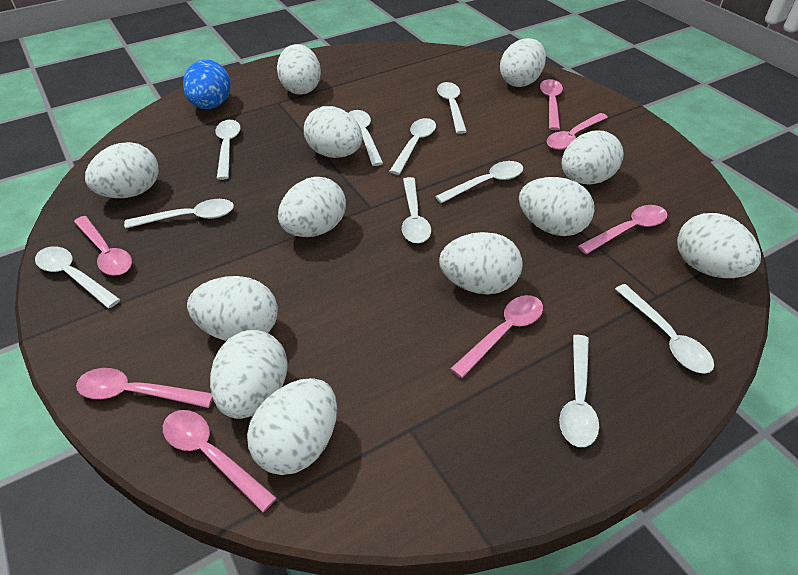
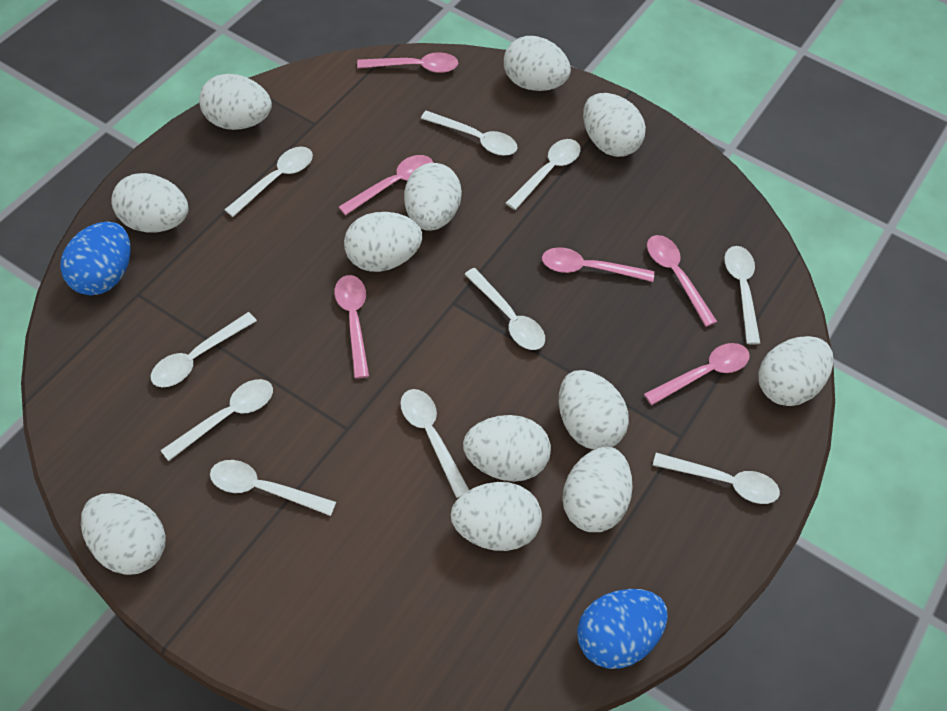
blue egg: [183,59,231,109] = 1 -> [60,221,130,295] [577,589,668,669] = 2
pink spoon: [74,216,132,276] [76,368,213,408] [163,410,277,512] [450,295,543,378] [540,79,563,130] [547,113,608,150] [578,205,668,254] = 7 -> [334,275,369,379] [339,155,433,215] [357,52,458,73] [542,247,654,282] [644,343,750,405] [647,235,717,327] = 6

